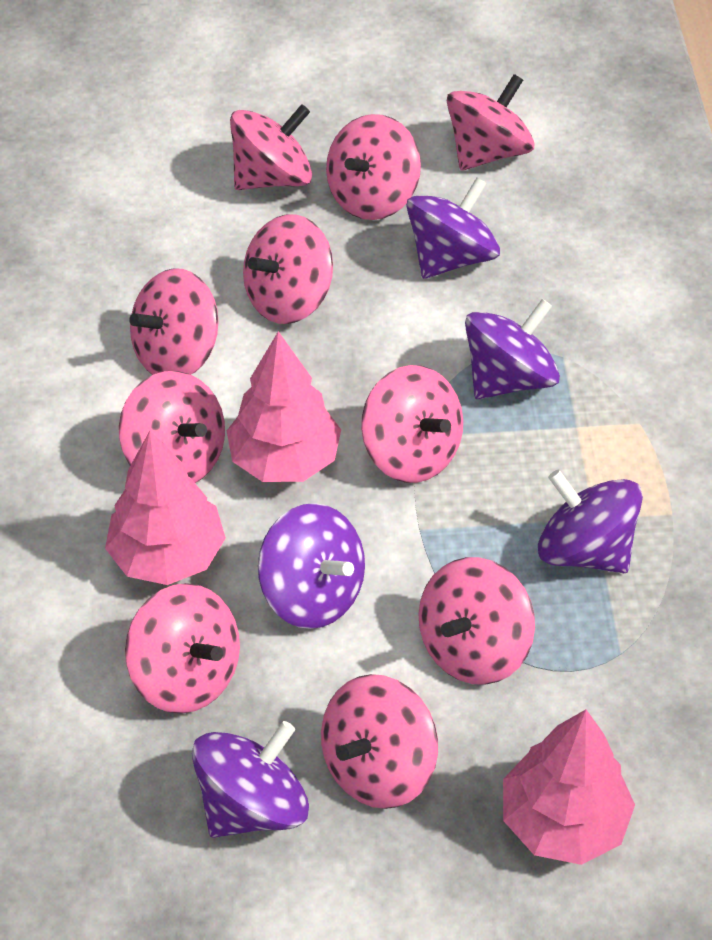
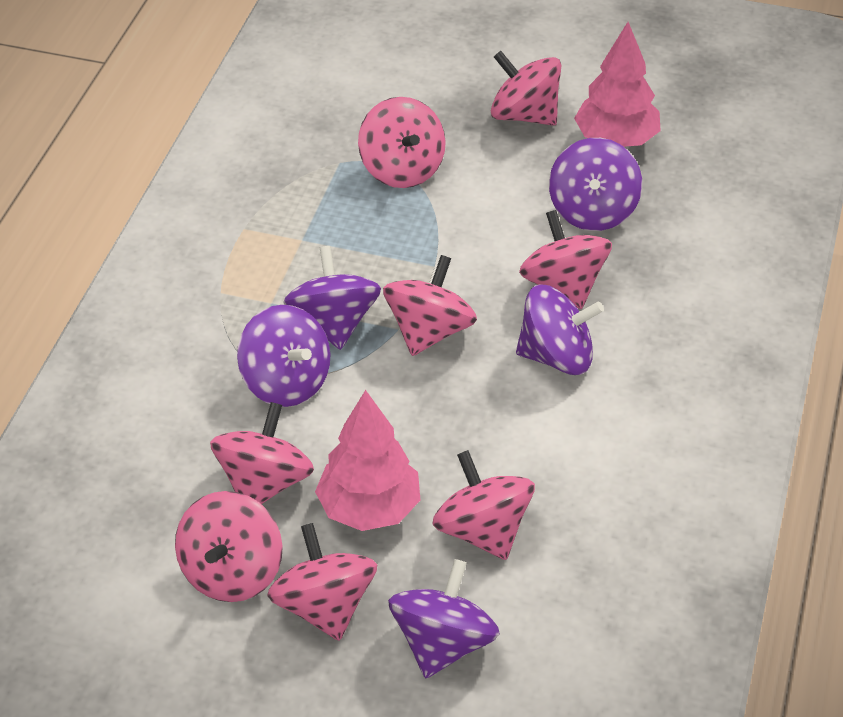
pink spinning top: [119,371,225,483] [125,583,240,714] [129,268,218,375] [230,104,312,190] [243,214,333,324] [321,674,438,809] [326,114,421,220] [361,365,463,483] [418,557,535,685] [447,74,534,170] = 10 -> [175,491,283,602] [210,402,314,504] [267,523,377,641] [358,97,446,188] [383,255,477,356] [433,450,535,560] [491,51,561,126] [519,210,612,309] = 8
pink tree: [105,431,226,585] [227,331,341,482] [503,710,635,865] = 3 -> [315,390,420,531] [574,22,661,147] = 2

